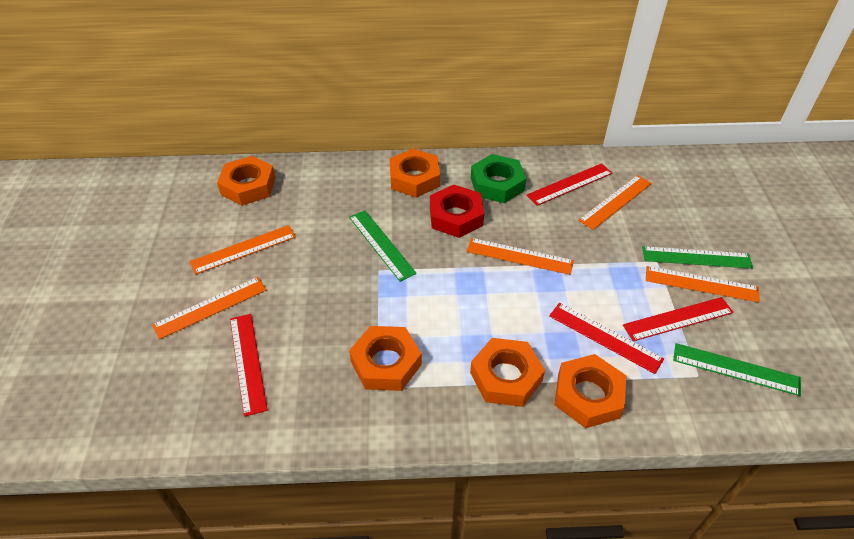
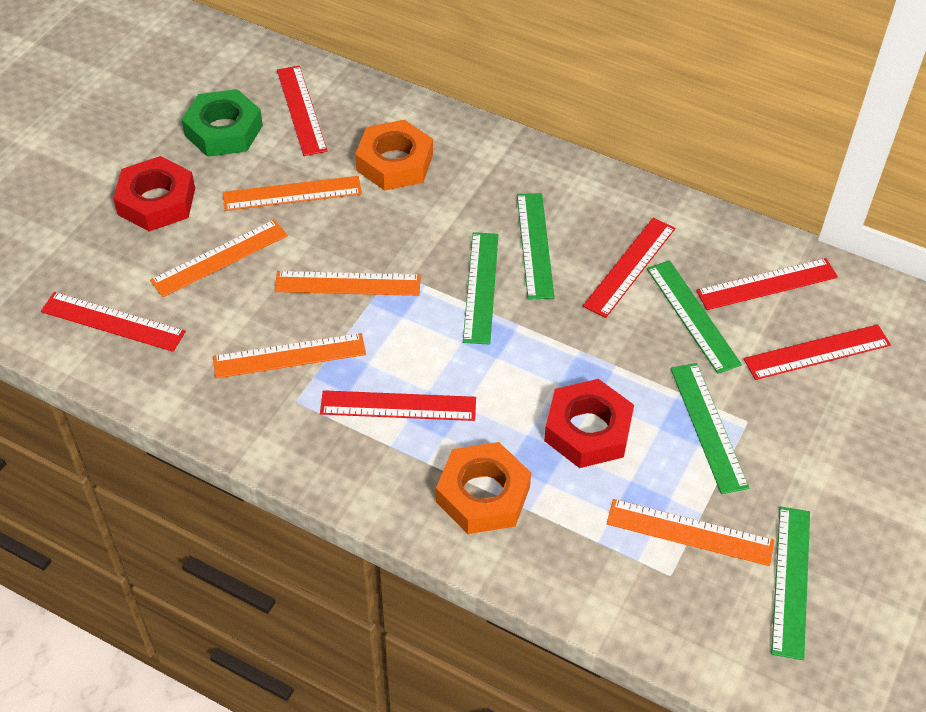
green ruler: [349,210,417,282] [642,246,753,269] [673,343,801,396] = 3 -> [463,232,499,345] [517,193,555,300] [647,260,742,374] [671,363,749,494] [771,506,810,660] = 5
orange nut: [217,156,276,206] [349,326,422,391] [389,149,440,198] [470,338,545,407] [554,354,626,428] = 5 -> [355,120,433,191] [436,442,531,534] = 2
red nut: [430,185,484,238] = 1 -> [113,156,195,232] [544,379,634,468] = 2
red ruler: [230,314,268,417] [527,163,613,206] [549,303,664,374] [623,297,734,341] = 4 -> [41,292,186,352] [277,66,328,156] [320,390,476,421] [583,218,675,318] [696,258,838,310] [744,324,891,380] = 6

